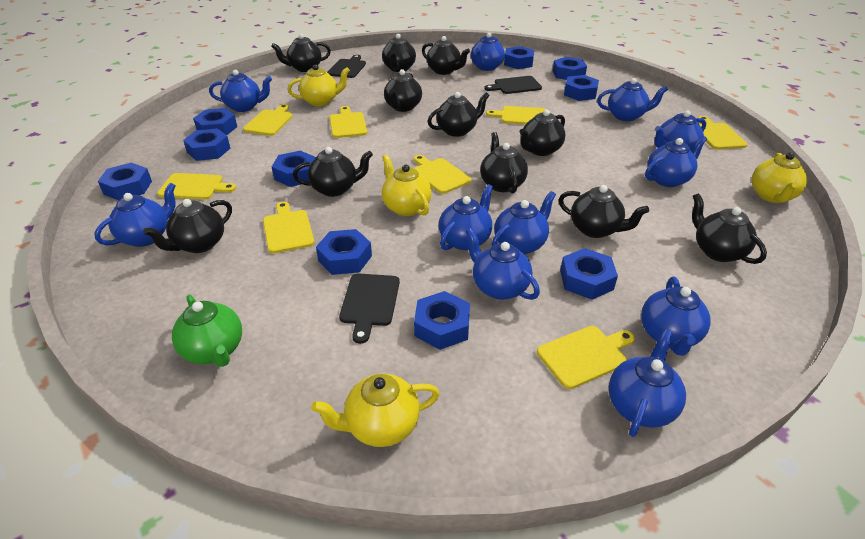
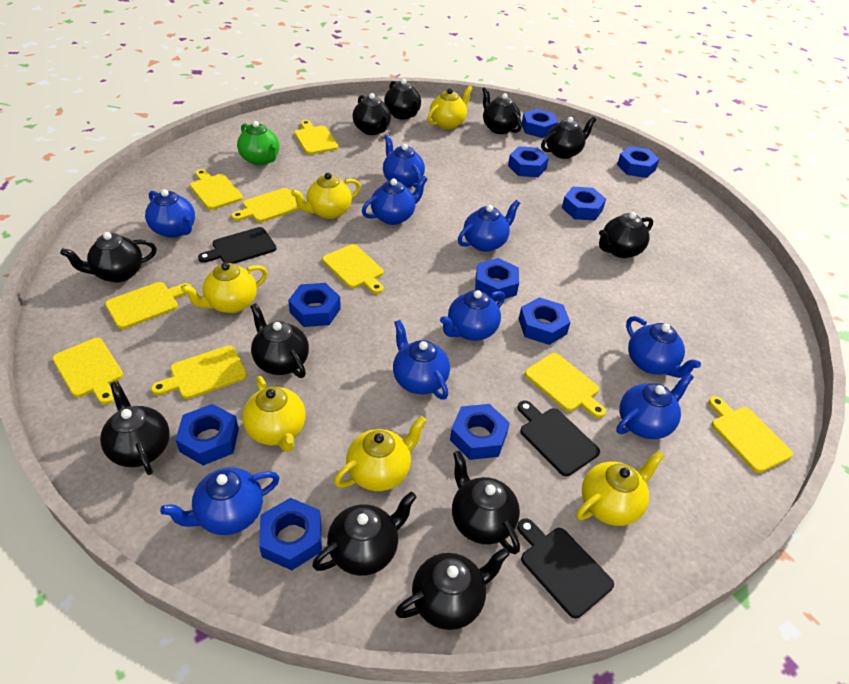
blue teapot: [94,183,176,247] [209,70,272,112] [439,184,493,250] [465,228,540,300] [471,33,505,71] [492,191,556,254] [597,78,668,121] [609,329,686,437] [641,276,711,356] [645,136,707,187] [655,110,706,150] = 11 -> [145,189,195,238] [160,467,280,535] [362,176,428,225] [383,135,425,188] [393,320,450,400] [440,290,505,341] [458,200,520,252] [616,373,694,439] [626,316,701,378] = 9
yellow cutting board: [157,173,236,200] [243,104,293,136] [263,202,314,254] [330,106,367,138] [414,155,472,194] [486,106,546,124] [537,326,635,389] [698,116,747,149] = 8 -> [52,338,123,405] [105,282,191,329] [151,346,247,399] [190,169,243,210] [231,188,300,222] [294,120,339,154] [322,244,384,294] [525,353,606,418] [708,396,793,473] = 9
yellow teapot: [288,64,350,106] [311,374,440,447] [382,155,432,216] [752,152,807,203] = 4 -> [181,262,268,313] [242,376,306,452] [291,173,361,219] [334,416,427,491] [427,85,472,129] [576,451,665,526] = 6

